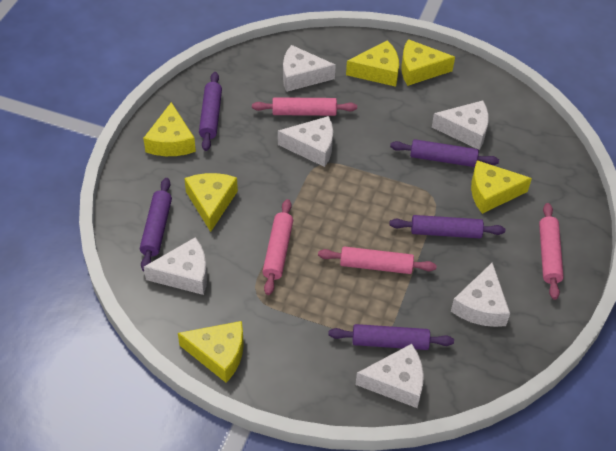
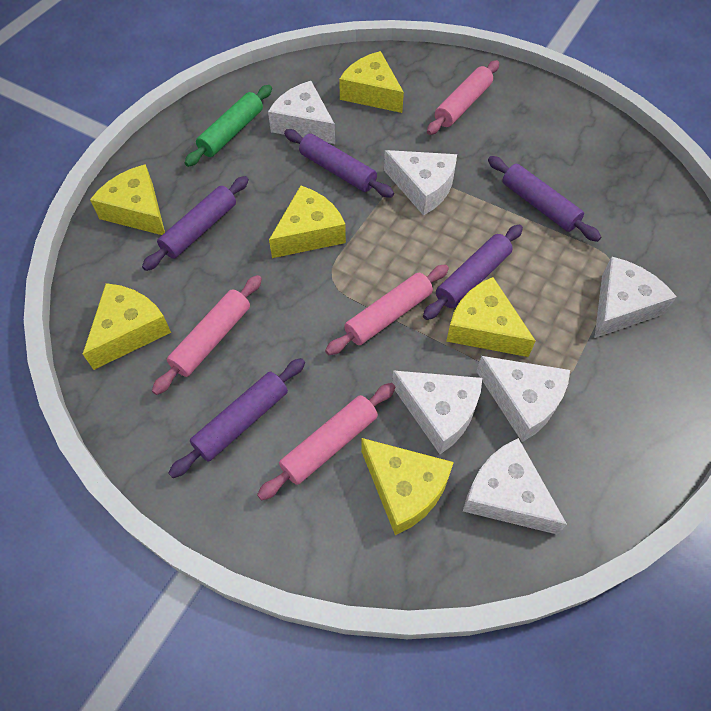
green rolling pin: none = 0 -> [185,85,272,167] = 1

